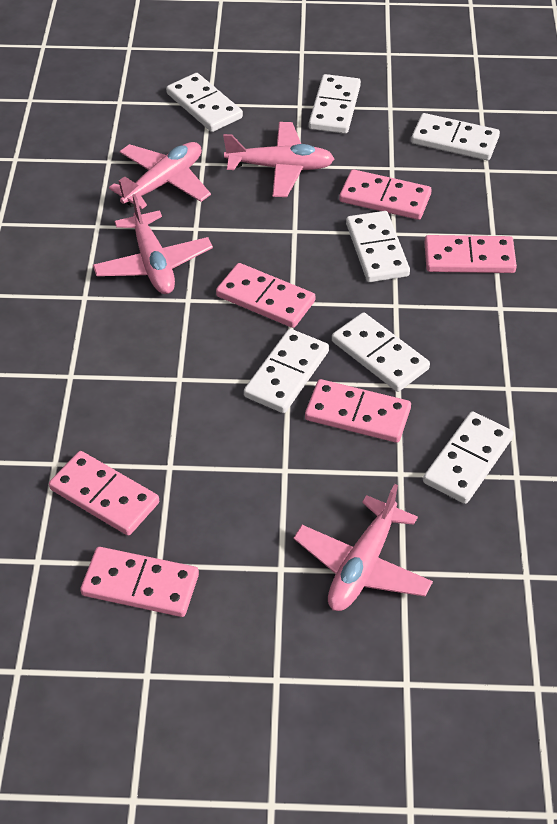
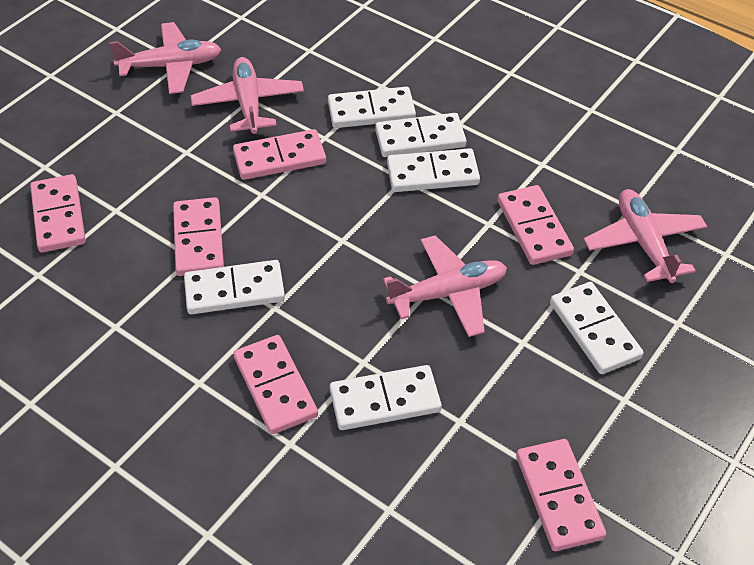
white domino: [166,73,243,132] [244,329,329,413] [309,74,361,134] [332,312,430,392] [346,211,410,282] [411,113,500,160] [423,411,514,504] = 7 -> [184,260,285,314] [328,87,416,128] [330,365,442,430] [375,113,467,157] [387,148,480,192] [550,282,644,374] = 6

